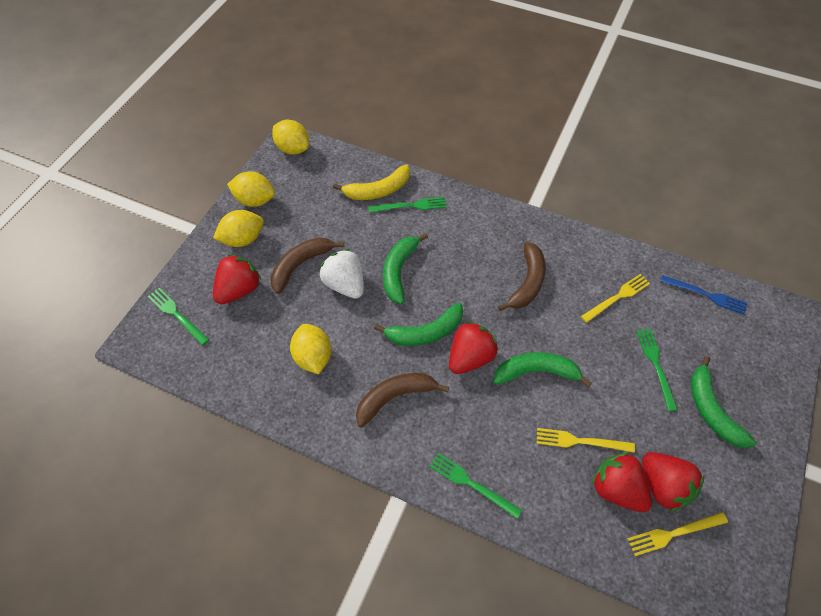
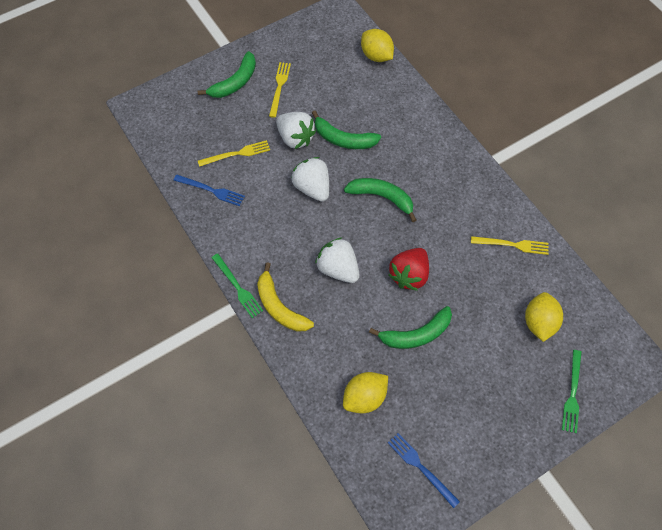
blue fork: [660,275,747,314] = 1 -> [174,174,245,206] [388,433,460,508] = 2
brown banana: [271,237,344,294] [356,373,449,428] [498,242,546,311] = 3 -> none = 0
green fork: [148,288,209,346] [368,197,447,213] [429,453,522,519] [637,329,678,412] = 4 -> [212,253,263,318] [562,350,582,433] = 2
red strawberry: [213,254,261,304] [449,321,498,374] [591,452,652,512] [642,452,704,511] = 4 -> [388,248,429,291] = 1
white strawberry: [320,249,364,299] = 1 -> [276,112,316,149] [291,157,329,202] [315,237,360,283] = 3
yellow lemon: [213,210,264,247] [227,171,275,207] [272,120,309,155] [290,324,332,374] = 4 -> [343,372,388,413] [361,29,394,62] [525,292,563,342] = 3

